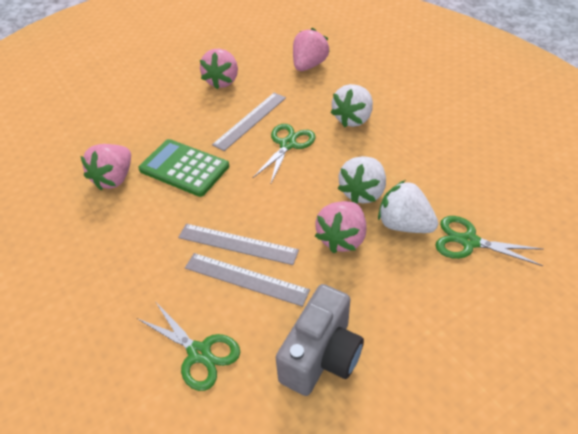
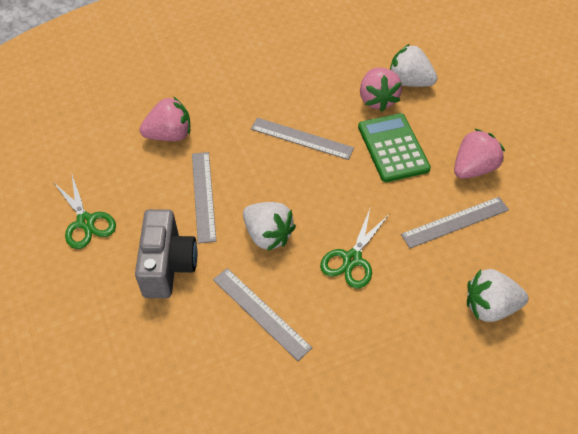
green scissors: [137,301,240,391] [252,124,316,185] [435,216,544,266] = 3 -> [53,175,116,249] [320,209,389,289] = 2
grey ruler: [178,224,299,265] [185,253,310,307] [212,93,286,151] = 3 -> [192,152,216,244] [213,268,312,361] [251,118,354,160] [401,197,509,248] = 4
pink strawberry: [80,144,131,190] [200,49,238,89] [293,28,330,71] [315,201,366,253] = 4 -> [139,96,190,141] [360,68,402,112] [454,129,505,179] = 3

